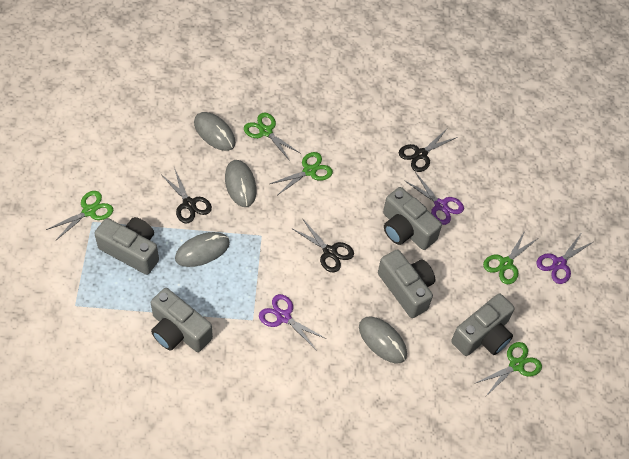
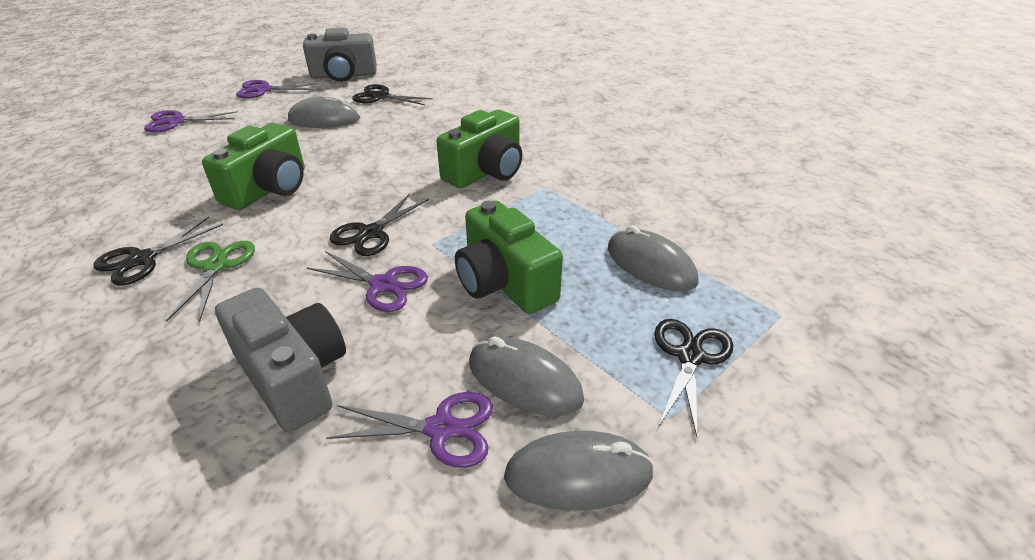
black scissors: [162,167,212,223] [291,220,354,273] [399,129,457,172] = 3 -> [93,217,223,286] [330,193,429,256] [352,84,433,105] [654,319,733,437] = 4
green camera: none = 0 -> [202,123,305,210] [437,110,522,188] [455,201,563,314] = 3
green scissors: [46,191,113,241] [244,113,301,161] [270,152,333,195] [476,342,542,396] [483,231,537,284] = 5 -> [166,241,255,321] = 1
grey camera: [94,217,159,275] [151,288,213,352] [378,250,435,318] [383,187,442,250] [451,294,514,356] = 5 -> [215,288,346,432] [303,27,377,82] = 2
purple scissors: [259,294,326,350] [405,172,464,225] [536,232,593,284] = 3 -> [144,110,238,132] [236,80,318,99] [307,251,428,312] [326,392,493,468] = 4

